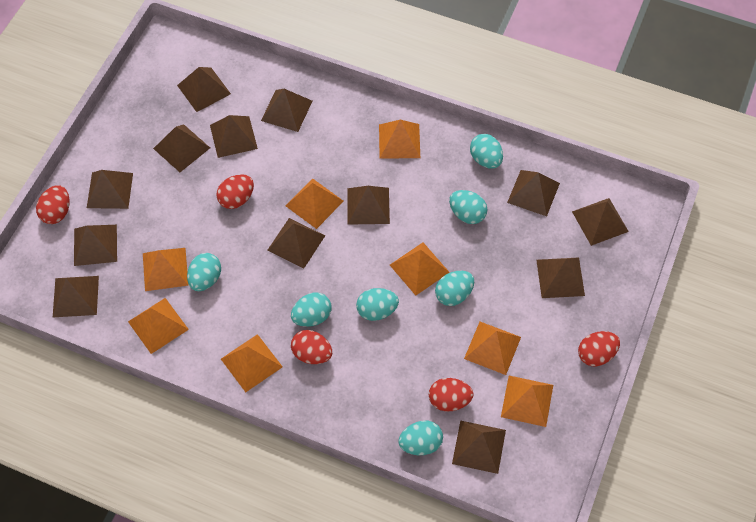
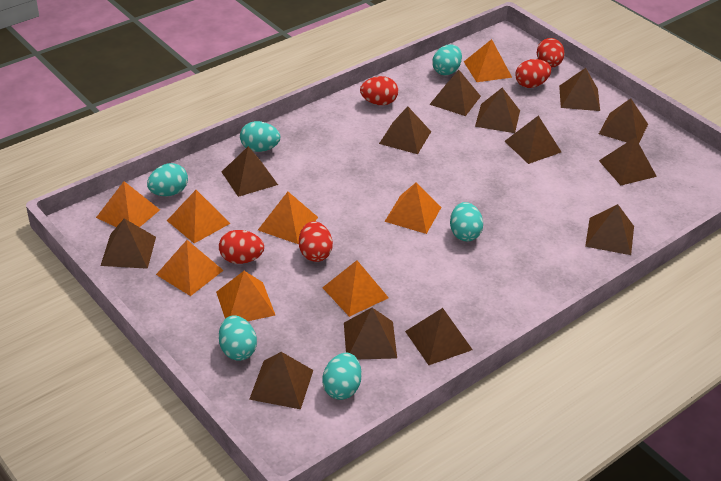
turquoise egg: [187,253,221,291] [291,292,332,327] [356,288,399,321] [398,421,443,455] [435,271,474,306] [449,190,487,224] [470,134,503,169] = 7 -> [147,163,188,196] [219,315,257,361] [240,121,280,152] [322,353,362,400] [432,44,462,75] [450,202,483,242] = 6

